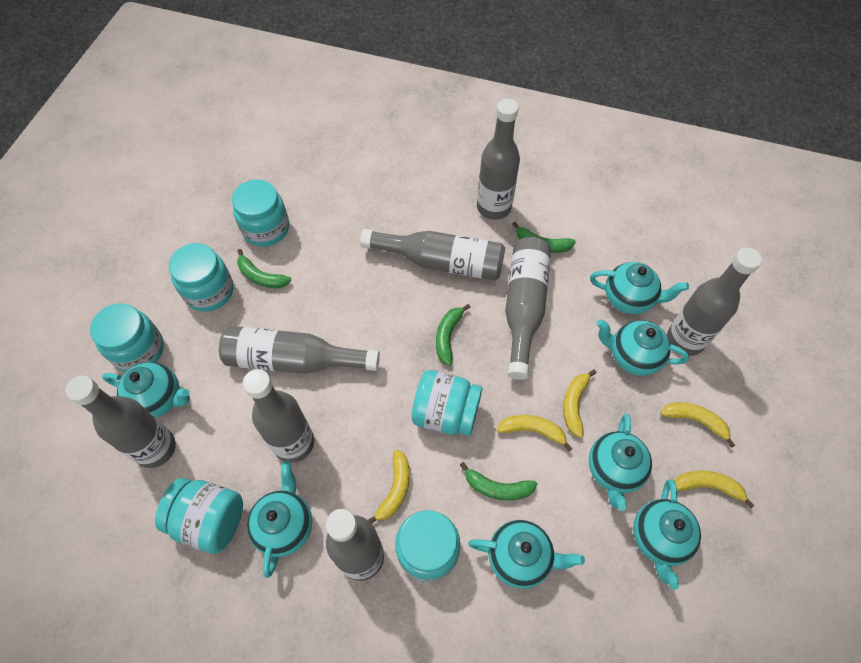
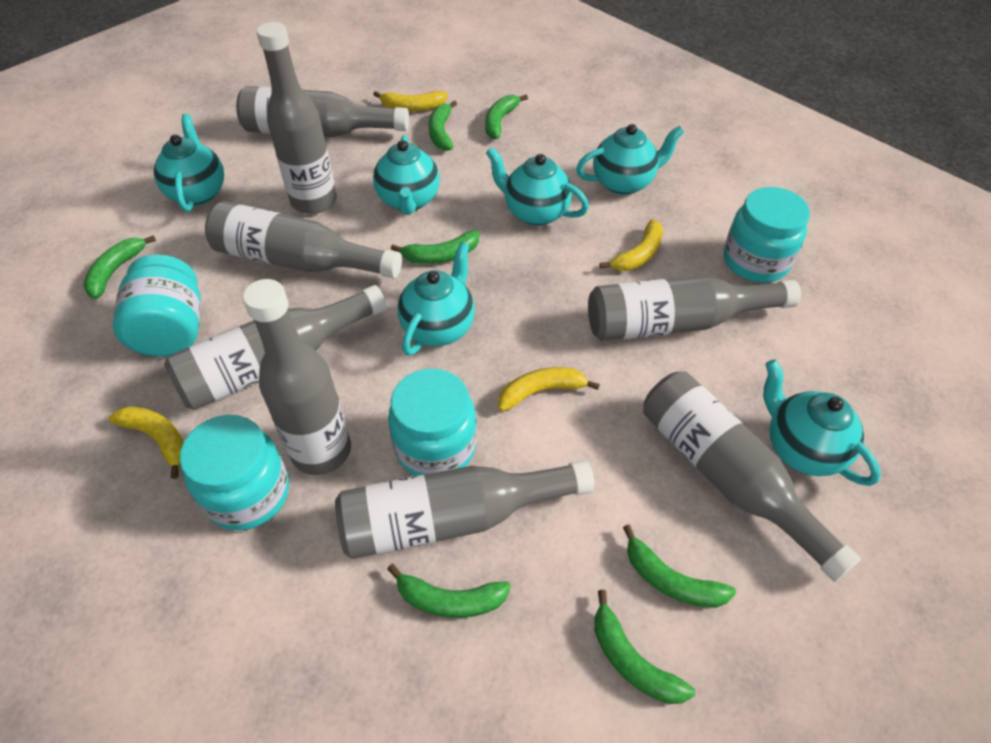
green banana: [237,249,292,288] [436,304,470,366] [460,462,537,500] [512,222,576,253] = 4 -> [83,235,156,299] [387,564,511,618] [391,231,479,264] [428,100,457,151] [485,95,528,139] [594,590,695,704] [623,524,736,608] = 7
turquoise jar: [90,303,164,372] [155,478,243,554] [169,243,233,312] [232,180,289,247] [395,510,460,582] [412,370,482,436] = 6 -> [113,254,201,357] [180,415,289,530] [388,368,477,476] [724,187,810,282] = 4
turquoise teapot: [102,362,190,418] [247,461,312,578] [468,520,585,589] [589,414,652,511] [590,262,689,314] [597,319,689,376] [633,479,701,590] = 7 -> [154,114,224,212] [373,135,440,215] [398,242,475,356] [486,147,589,226] [576,124,684,195] [763,360,881,486] = 6
yellow banana: [368,450,410,524] [497,415,573,451] [563,370,596,438] [660,402,735,448] [674,470,755,508] = 5 -> [108,406,184,479] [373,91,448,111] [498,367,600,412] [599,219,663,271] = 4

